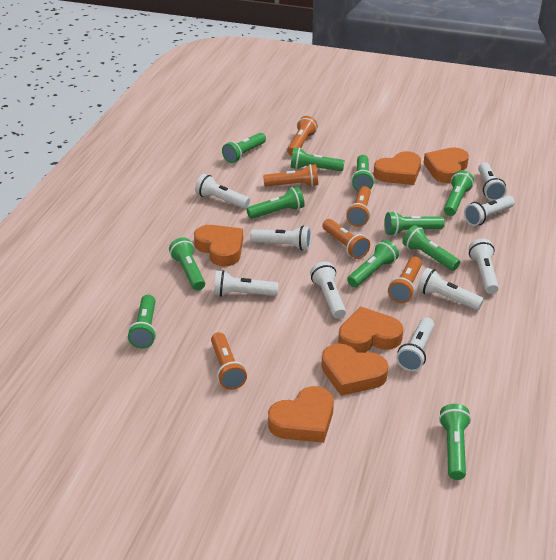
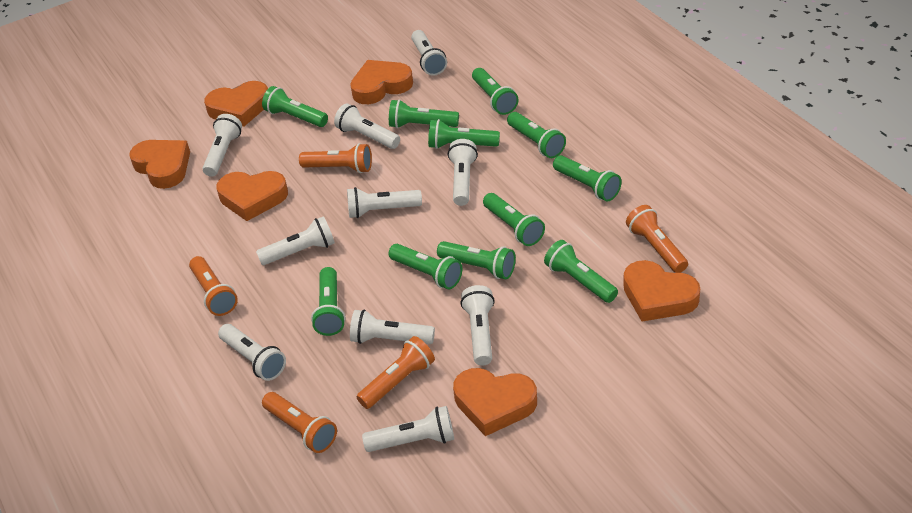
orange flashlight: [211,332,247,390] [263,164,318,187] [287,116,318,156] [322,219,370,259] [346,186,371,227] [388,257,422,303] = 6 -> [189,256,238,316] [262,392,337,453] [299,143,372,173] [356,336,435,409] [626,205,688,273] = 5
white flashlight: [195,174,250,209] [214,270,278,297] [250,226,311,251] [310,262,346,319] [396,318,434,371] [418,268,484,310] [464,195,515,226] [469,239,499,294] [478,162,507,201] = 9 -> [202,114,242,177] [218,324,286,381] [256,216,335,265] [334,103,400,149] [347,187,422,218] [350,309,435,344] [362,406,454,452] [411,30,447,76] [448,139,478,206] [460,285,495,365] = 10

